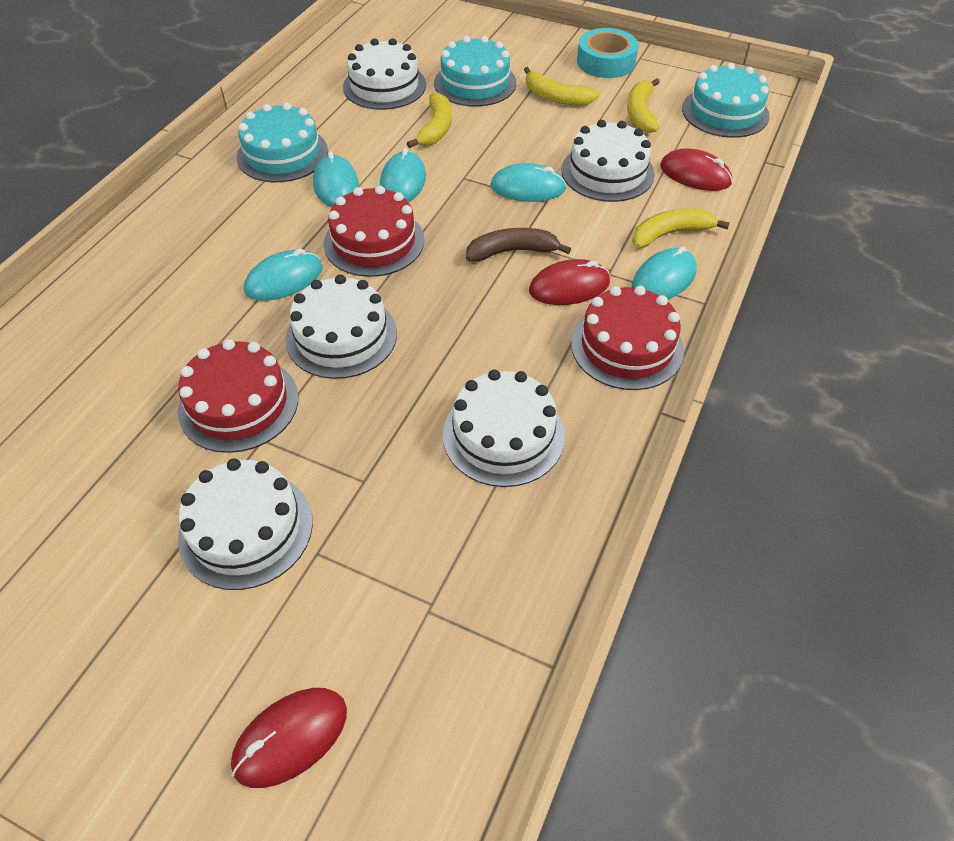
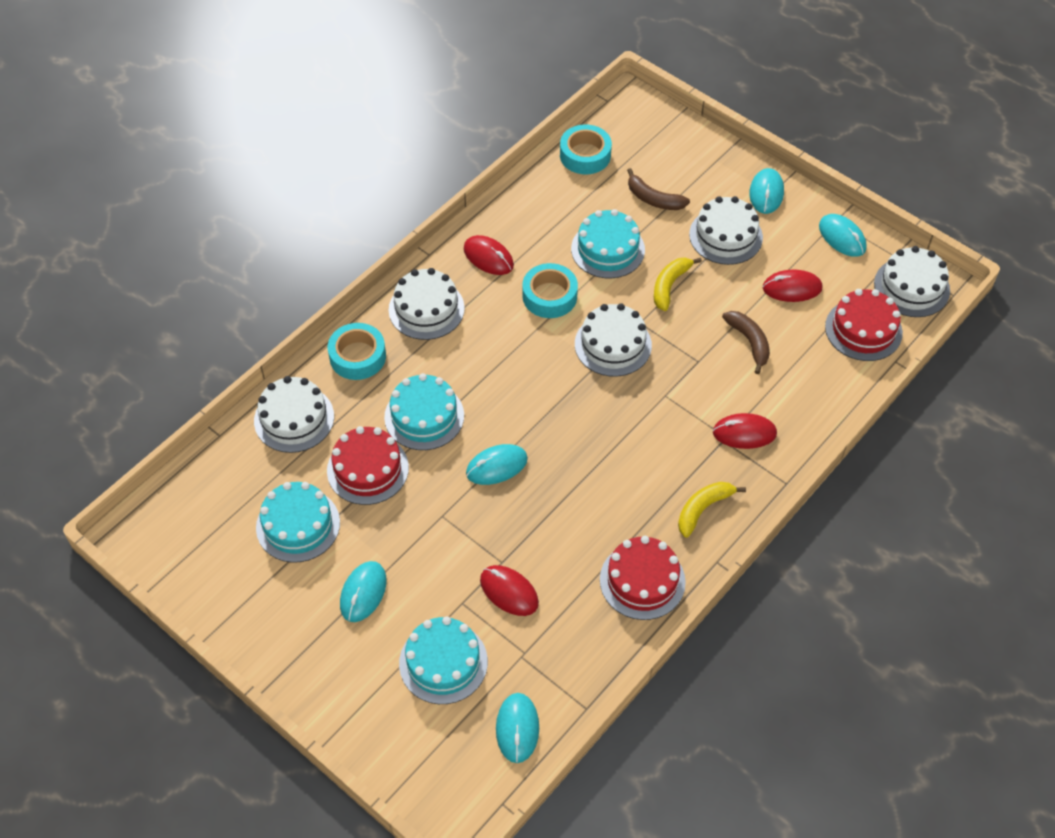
brown banana: [466,228,571,262] = 1 -> [627,168,690,210] [722,311,770,374] = 2
red mouse: [231,688,347,788] [529,259,610,305] [660,148,733,191] = 3 -> [464,235,514,275] [480,565,539,616] [713,413,777,449] [763,270,823,302] = 4
turquoise cake: [237,102,328,182] [434,36,517,107] [682,63,770,138] = 3 -> [256,482,340,563] [384,373,464,450] [399,616,488,704] [571,209,645,278] = 4
turquoise tape: [577,28,639,78] = 1 -> [328,323,386,380] [522,263,578,318] [560,124,612,174] = 3
yellow banana: [407,92,452,148] [524,67,600,106] [627,78,660,133] [632,209,730,248] = 4 -> [654,257,702,311] [678,482,746,538] = 2

